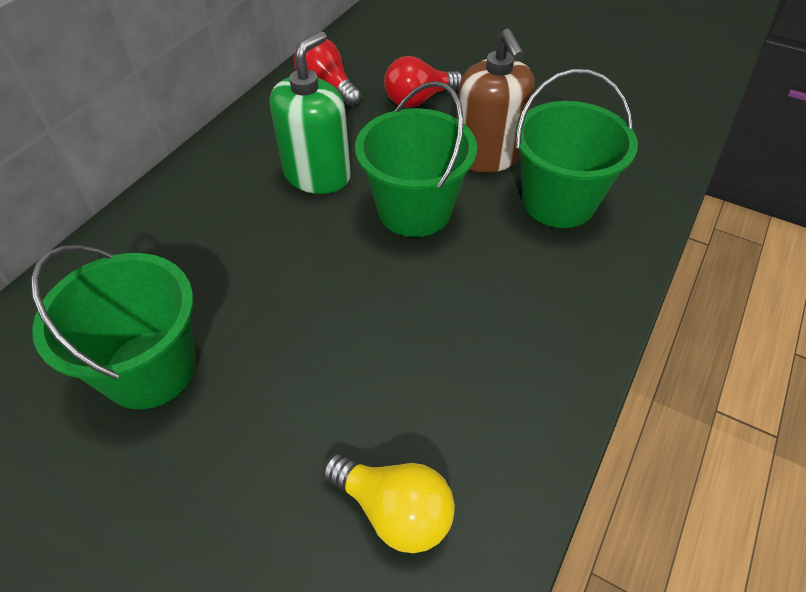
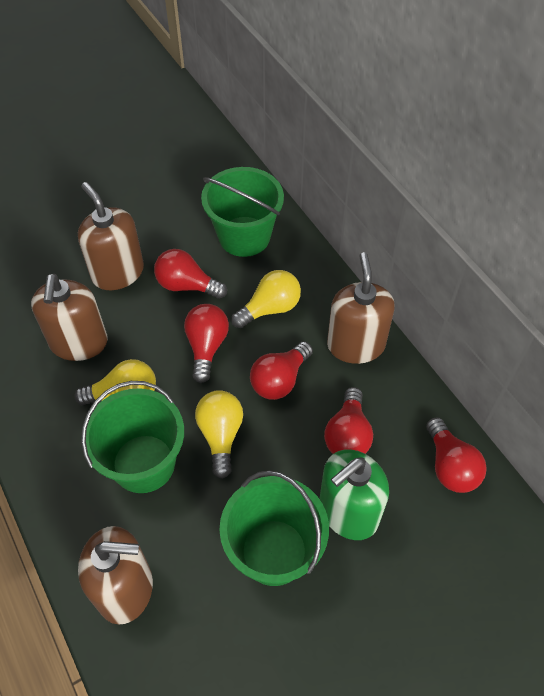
brown soap dispenser: [457,29,535,173] = 1 -> [31,274,108,361] [78,182,144,290] [78,526,153,625] [327,252,395,364] = 4
red light bulb: [294,39,361,106] [384,56,462,108] = 2 -> [154,249,227,299] [184,304,229,383] [250,341,313,400] [324,387,373,454] [426,417,487,493] = 5
yellow light bulb: [322,454,455,553] = 1 -> [74,359,156,405] [195,390,243,479] [231,270,301,328] = 3

